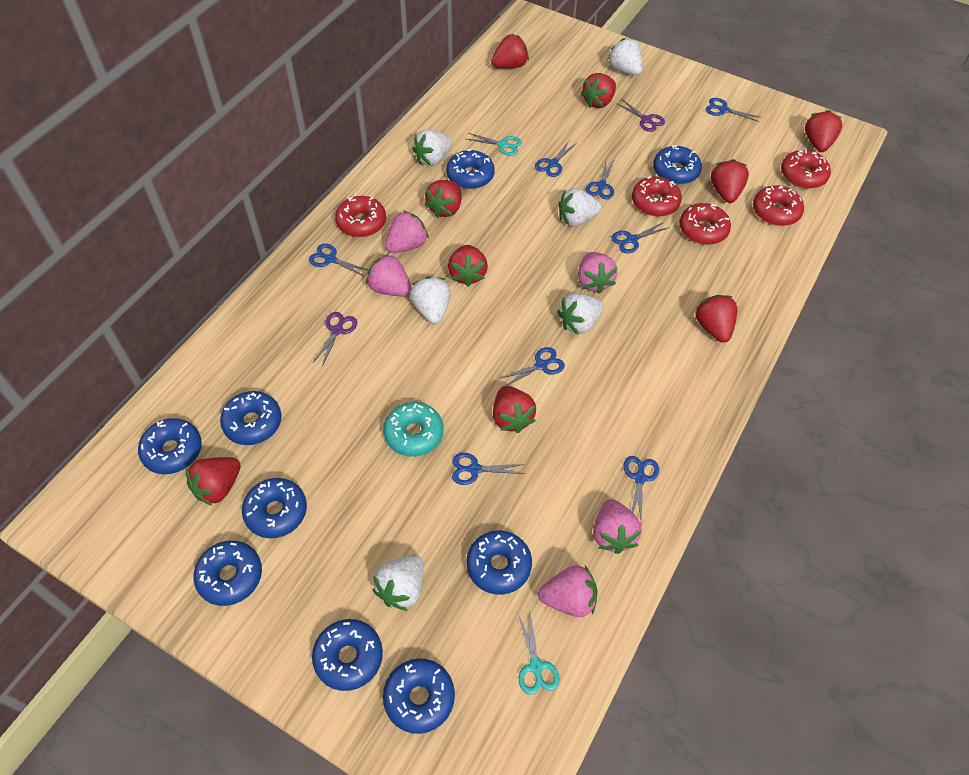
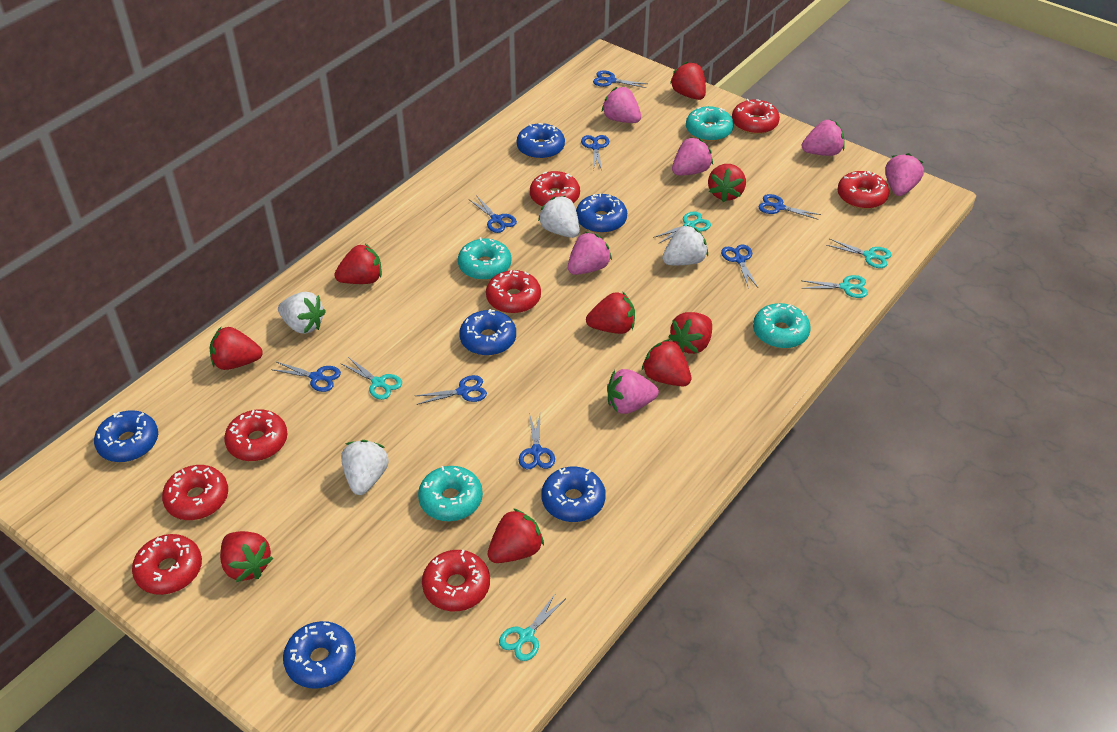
blue donut: [138,418,202,474] [193,541,262,606] [220,391,281,445] [242,478,307,538] [312,619,383,691] [383,658,455,734] [446,149,495,189] [466,530,532,595] [653,145,702,184] = 9 -> [94,410,158,462] [283,621,356,689] [459,309,516,356] [517,123,565,159] [541,467,606,522] [576,194,627,233] = 6
pink strawberry: [366,254,412,296] [385,211,429,253] [538,565,598,617] [578,252,618,294] [593,499,642,554] = 5 -> [568,232,612,275] [602,87,641,123] [607,369,659,414] [672,137,713,175] [802,120,845,156] [885,153,924,196] = 6
purple scissors: [313,312,357,366] [616,99,665,132] = 2 -> none = 0
red donut: [335,196,386,237] [632,176,682,217] [679,203,731,245] [753,185,804,226] [781,150,831,189] = 5 -> [132,534,202,595] [162,465,228,520] [224,410,287,461] [422,550,490,611] [486,270,541,314] [530,171,580,206] [732,99,780,134] [838,171,889,209] = 8
turquoise donut: [383,402,444,457] = 1 -> [418,466,483,521] [458,237,511,280] [686,106,734,142] [753,303,811,349] = 4
turquoise scissors: [466,133,522,156] [518,613,560,695] = 2 -> [340,357,402,400] [499,593,565,661] [653,211,711,243] [801,275,868,298] [826,239,891,268] = 5
white strawberry: [372,555,423,611] [410,277,451,324] [412,129,452,166] [557,293,603,334] [558,188,602,226] [607,38,643,76] = 6 -> [278,292,326,334] [341,440,389,495] [538,196,580,238] [662,225,708,265] = 4

